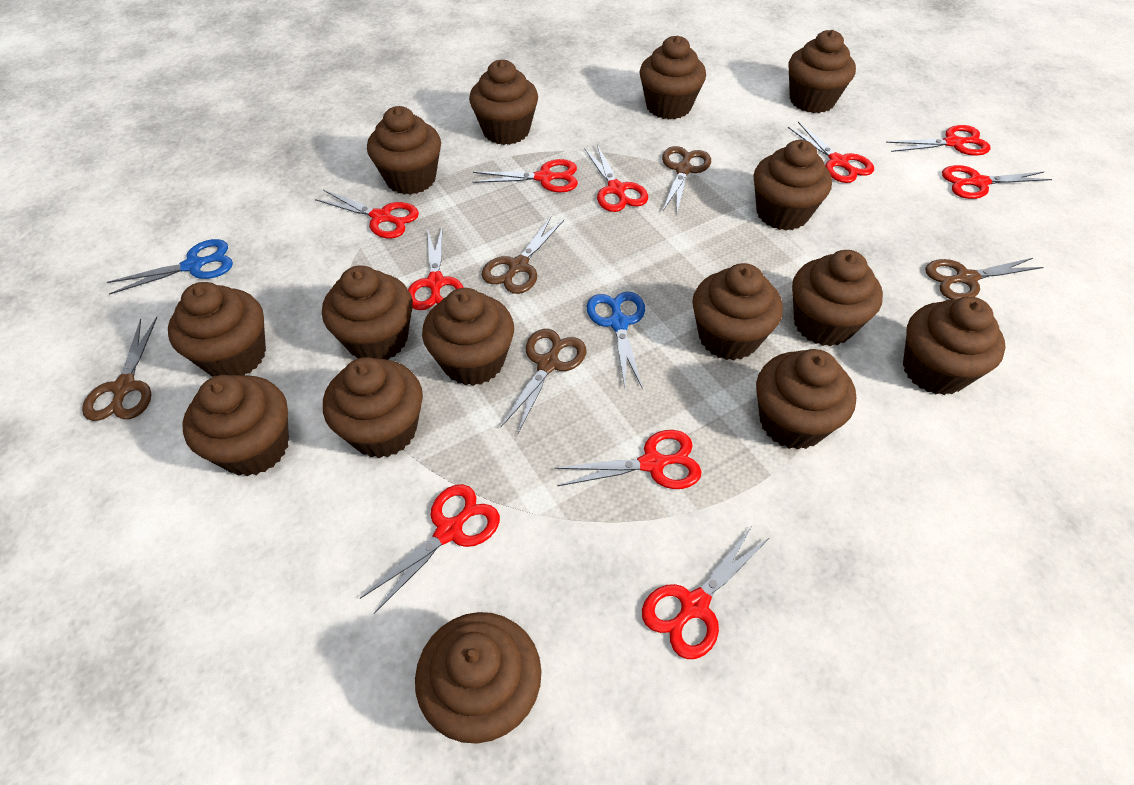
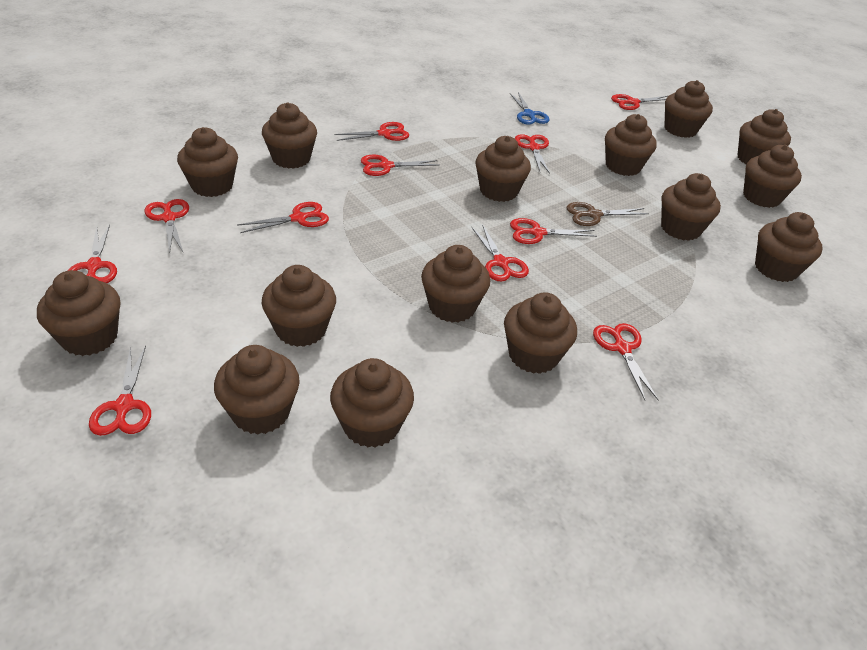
blue scissors: [107,239,233,295] [587,292,645,390] = 2 -> [510,92,549,125] = 1
brown scissors: [82,317,157,421] [481,217,564,294] [501,329,586,435] [662,146,711,213] [925,258,1044,300] = 5 -> [567,202,649,226] = 1
red scissors: [315,190,419,238] [359,484,500,614] [408,228,464,310] [473,159,578,192] [554,430,702,489] [584,145,648,212] [642,526,770,659] [788,122,874,183] [886,125,991,156] [942,165,1052,199] = 10 -> [68,224,117,283] [89,345,151,436] [144,199,189,253] [237,202,329,233] [334,122,409,141] [361,155,440,176] [471,224,529,281] [510,218,597,244] [515,134,550,174] [593,323,658,400] [611,94,668,110] = 11

